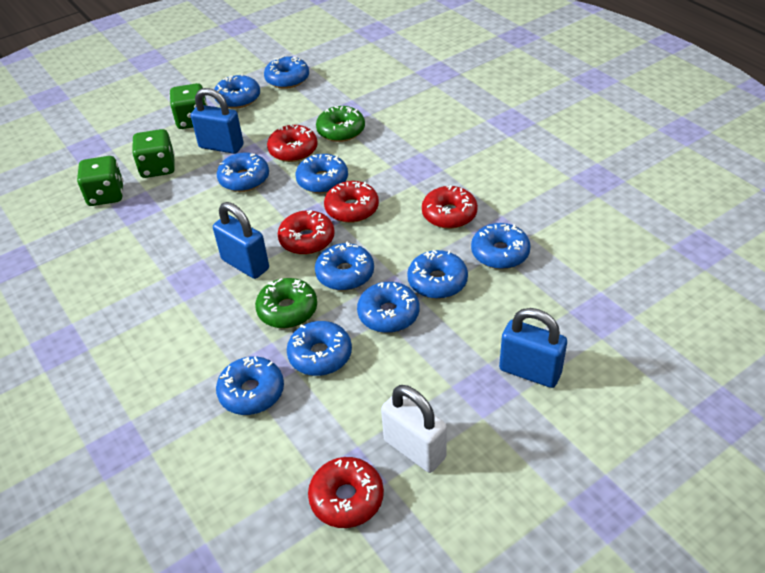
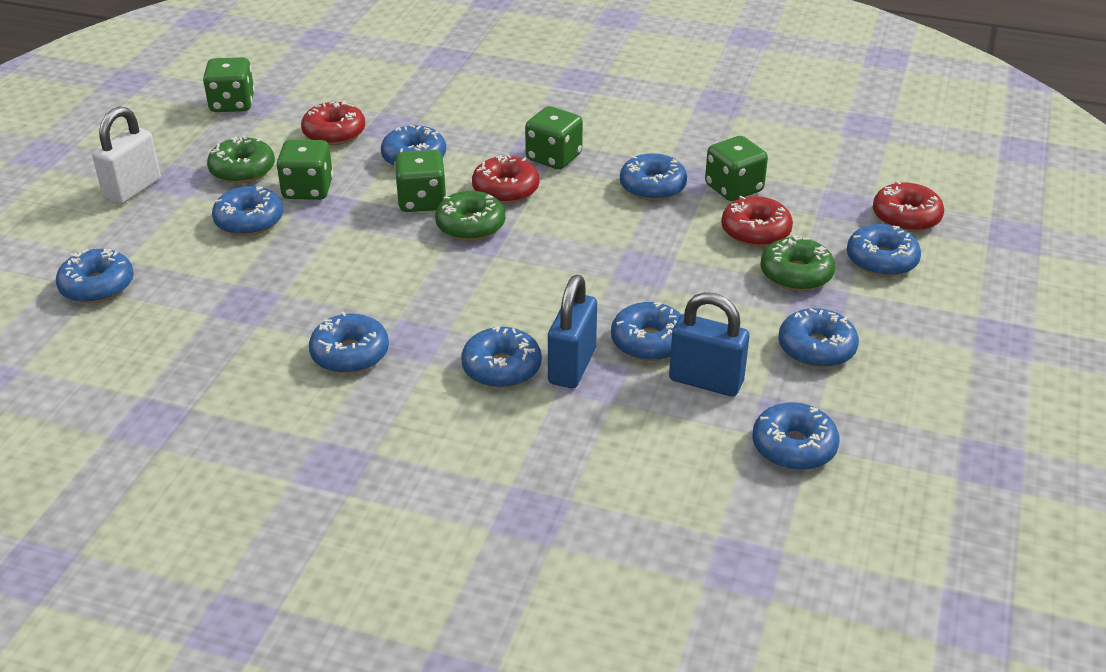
blue padlock: [191,88,244,154] [213,202,269,279] [499,308,567,388] = 3 -> [548,275,597,388] [669,292,749,397] = 2
green dice: [77,156,124,206] [132,129,175,178] [170,83,208,129] = 3 -> [203,57,255,112] [276,139,333,200] [394,150,447,212] [525,106,583,169] [705,136,768,201] = 5
green donut: [255,278,317,328] [316,106,365,142] = 2 -> [207,136,275,184] [435,191,505,241] [761,235,835,291] = 3
red donut: [267,125,318,162] [278,210,335,255] [308,457,384,528] [324,181,379,223] [422,185,478,229] = 5 -> [301,100,365,145] [472,154,539,204] [721,196,793,247] [873,181,944,232] = 4

